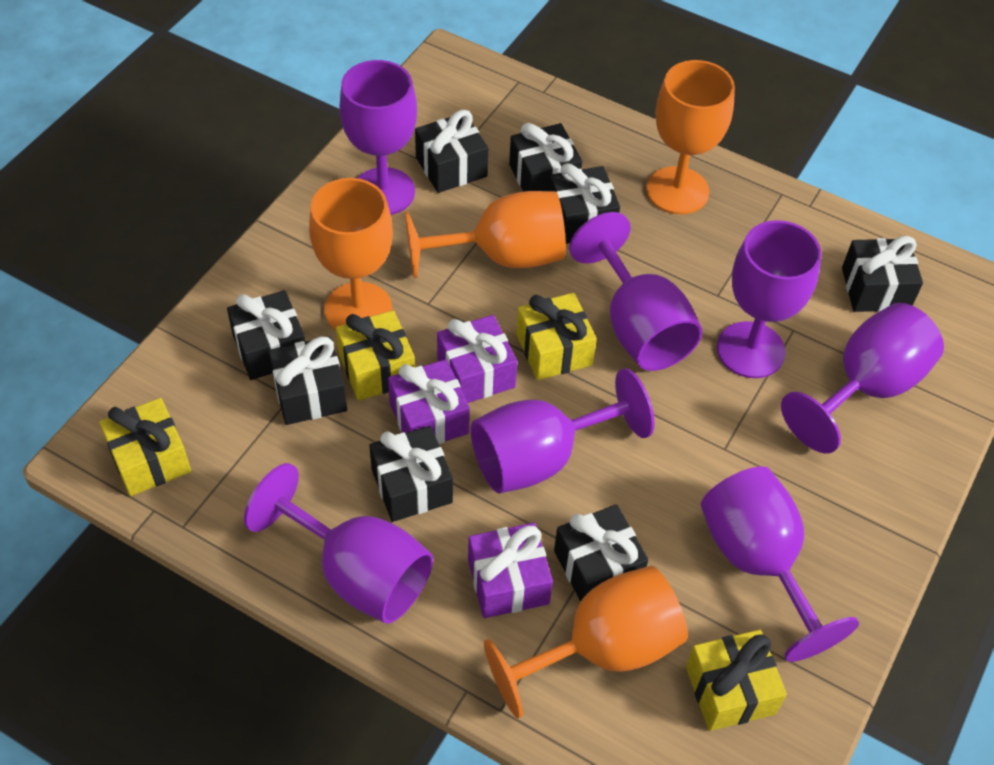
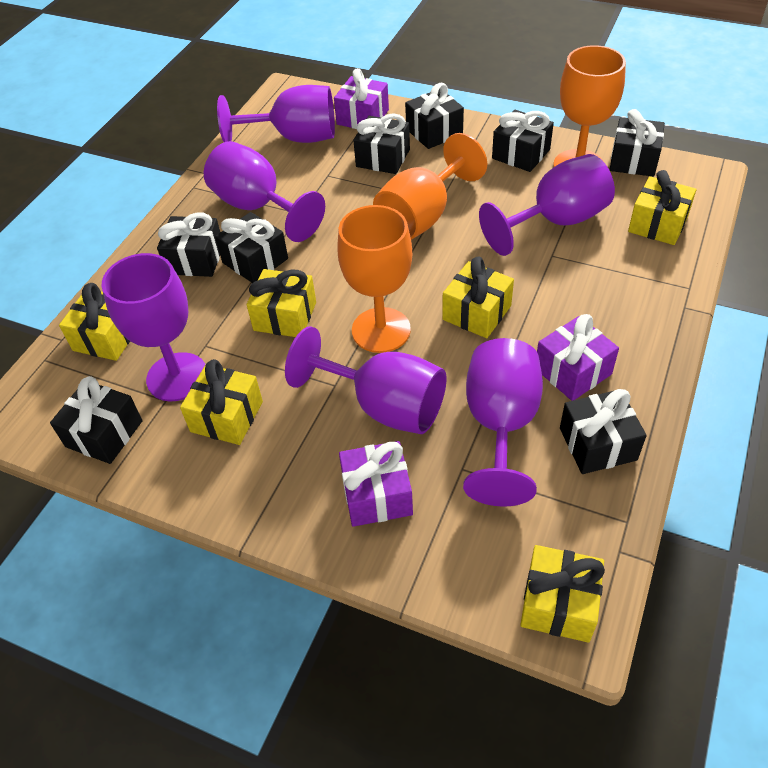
orange goblet: [309,178,393,330] [405,191,566,278] [484,566,688,719] [646,60,735,214] = 4 -> [337,205,412,353] [373,133,487,240] [553,45,626,167] = 3
purple goblet: [244,463,433,624] [339,60,417,215] [471,368,654,494] [569,212,702,371] [701,466,859,662] [717,220,822,378] [781,303,944,453] = 7 -> [102,253,206,401] [204,141,325,242] [217,85,335,143] [285,326,447,434] [463,338,543,506] [479,154,615,256] = 6
yellow gift: [99,398,191,496] [336,310,415,400] [516,293,597,380] [686,630,787,731] = 4 -> [59,283,130,361] [180,359,263,445] [247,269,316,337] [442,257,514,338] [520,545,605,643] [628,170,696,245] = 6

